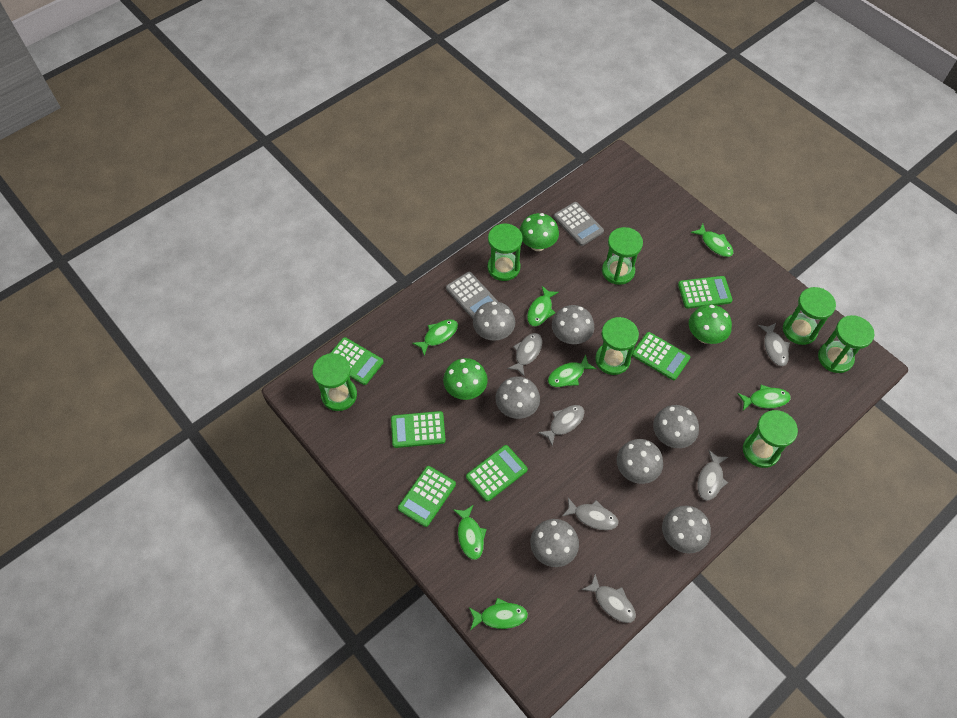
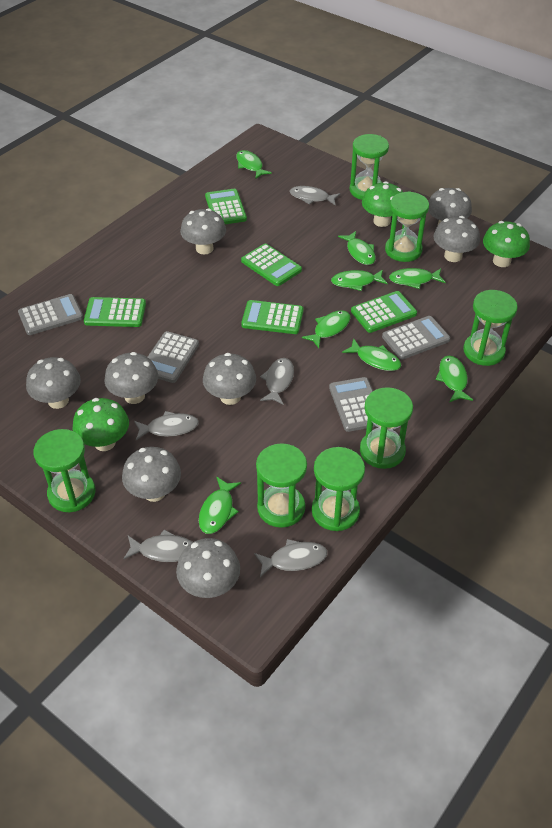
green calculator: [330,337,384,385] [391,411,446,448] [398,466,456,527] [466,445,528,502] [632,332,690,380] [678,276,733,309] = 6 -> [84,297,146,327] [205,189,247,224] [241,244,302,286] [241,300,303,334] [351,291,417,333] = 5
green fish: [412,319,458,356] [453,505,487,560] [469,598,528,630] [527,286,559,327] [548,354,596,387] [691,224,733,257] [737,385,791,411] = 7 -> [199,477,241,534] [236,150,272,179] [302,310,351,348] [331,269,387,291] [338,231,376,265] [342,338,401,371] [389,268,446,289] [435,356,473,402] = 8
grey calculator: [446,272,498,319] [554,202,604,246] = 2 -> [18,294,83,335] [148,331,199,383] [329,377,377,432] [382,316,450,359] = 4
grey fish: [507,333,542,377] [538,405,584,446] [562,498,618,530] [581,574,636,623] [697,450,728,500] [758,323,790,366] = 6 -> [124,530,193,562] [134,411,199,440] [254,539,327,577] [260,358,294,405] [290,186,340,206] = 5
grey mushroom: [473,301,515,341] [495,376,540,419] [530,519,579,567] [552,305,594,344] [617,439,663,484] [653,405,699,448] [662,506,711,553] = 7 -> [26,357,81,409] [104,352,158,404] [122,447,181,502] [176,538,240,598] [180,208,226,254] [203,353,256,405] [428,188,472,224] [433,216,480,262] = 8

